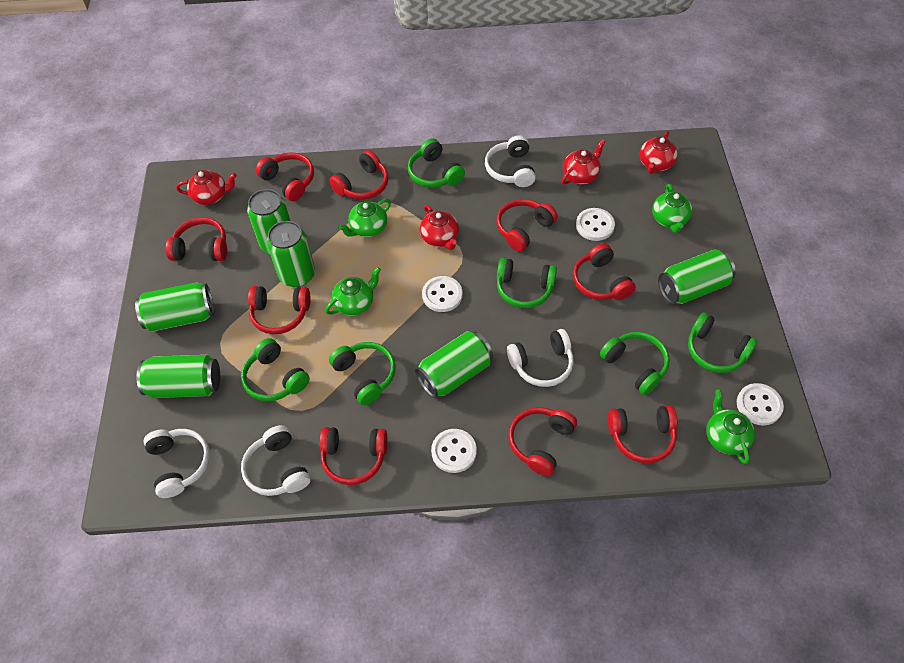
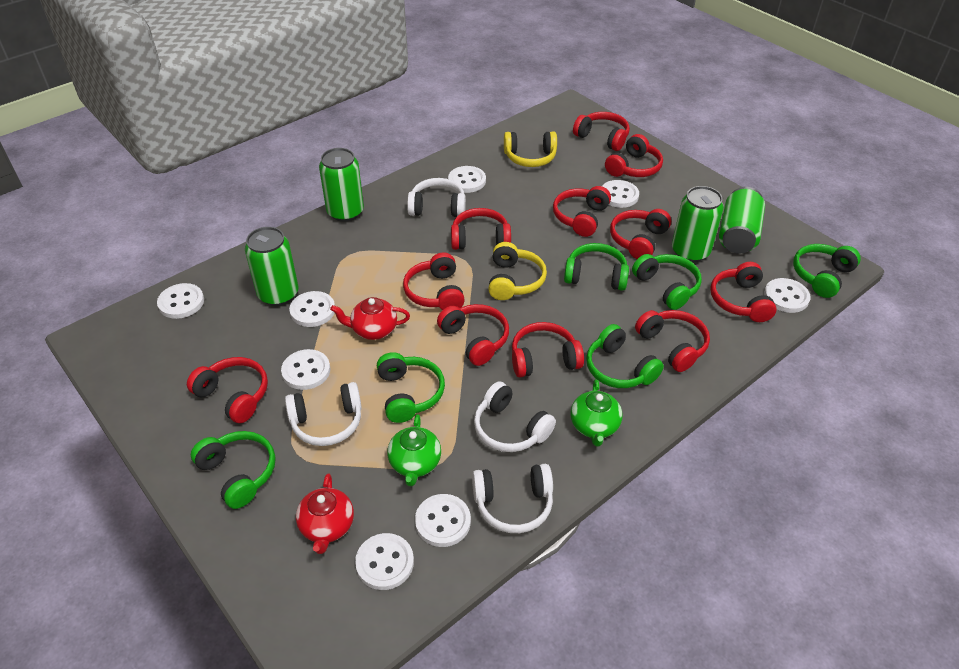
green can: [135,282,214,332] [137,355,220,398] [247,189,291,254] [267,221,315,287] [415,331,493,398] [658,249,736,304] = 6 -> [245,227,299,306] [319,148,364,222] [672,186,724,262] [719,187,765,254] = 4
green teapot: [325,267,381,316] [339,199,391,237] [652,184,692,233] [706,389,755,464] = 4 -> [387,414,441,486] [570,379,623,446] = 2
red headphones: [166,217,227,261] [248,286,311,334] [256,152,314,201] [319,427,388,485] [329,150,389,200] [496,199,558,252] [508,407,577,476] [573,243,636,300] [608,405,677,463] = 9 -> [187,357,268,423] [403,252,465,310] [437,304,509,366] [451,208,511,250] [512,322,584,377] [553,186,611,237] [573,112,630,151] [605,134,663,177] [610,209,671,259] [635,310,710,372] [710,262,777,322] = 11
red teapot: [176,170,237,205] [420,205,459,250] [562,139,606,185] [640,131,678,174] = 4 -> [296,473,354,554] [330,297,410,340] = 2
white button: [422,276,462,312] [431,429,477,473] [576,208,615,241] [737,383,784,426] = 4 -> [157,283,204,319] [281,349,330,390] [289,291,335,327] [355,533,414,590] [415,494,471,547] [448,166,486,193] [602,180,639,208] [764,278,810,313] = 8
yellow headphones: none = 0 -> [488,242,547,300] [504,131,557,167] = 2

